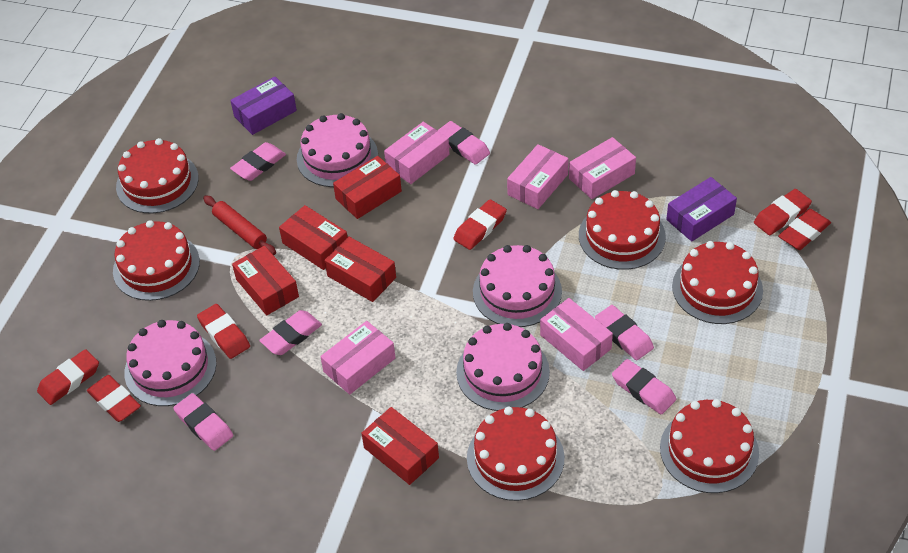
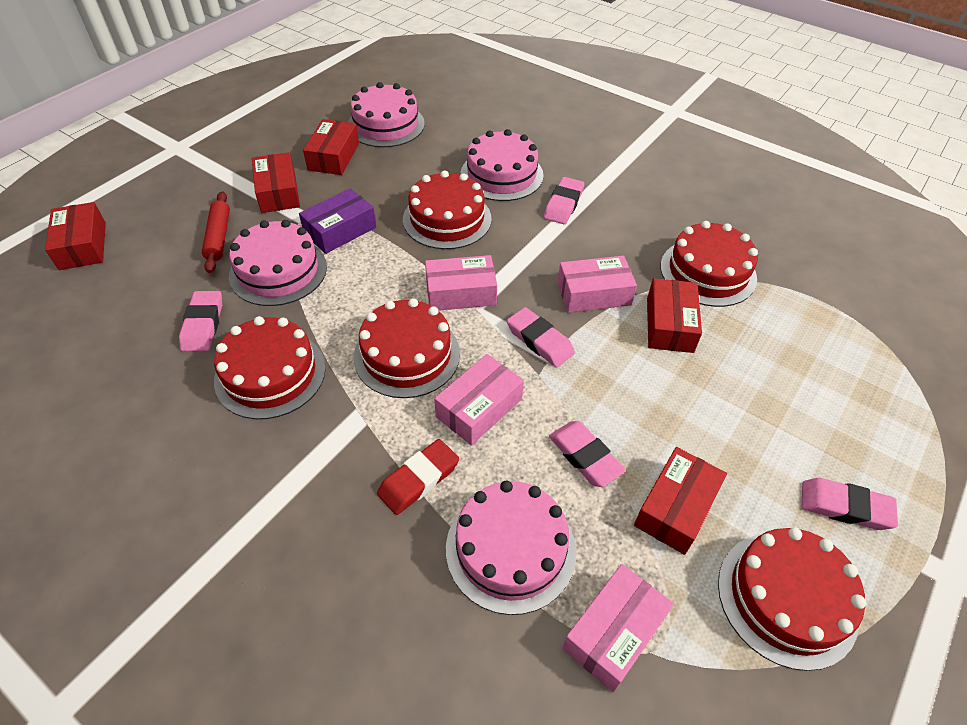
pink box: [320,321,396,395] [384,122,450,184] [507,144,569,209] [540,298,613,371] [569,137,636,199] = 5 -> [425,255,497,310] [434,354,524,445] [557,256,637,313] [562,564,674,692] = 4
pink eraser: [173,393,233,451] [230,142,286,181] [259,310,322,355] [438,121,490,165] [595,305,654,360] [612,359,676,414] = 6 -> [179,291,222,352] [507,307,575,367] [544,177,584,224] [549,421,626,487] [802,478,898,530] = 5
purple box: [230,76,297,135] [666,177,737,242] = 2 -> [299,188,376,254] = 1
red cake: [113,220,200,301] [116,138,199,213] [467,407,565,501] [579,190,666,270] [660,399,759,493] [672,241,763,324] = 6 -> [214,316,326,419] [354,298,460,398] [403,171,492,249] [661,221,758,307] [718,527,866,671] = 5
red eraser: [37,349,99,405] [87,375,141,422] [197,304,250,359] [453,199,507,250] [754,189,812,235] [778,209,831,250] = 6 -> [377,439,459,515] = 1

